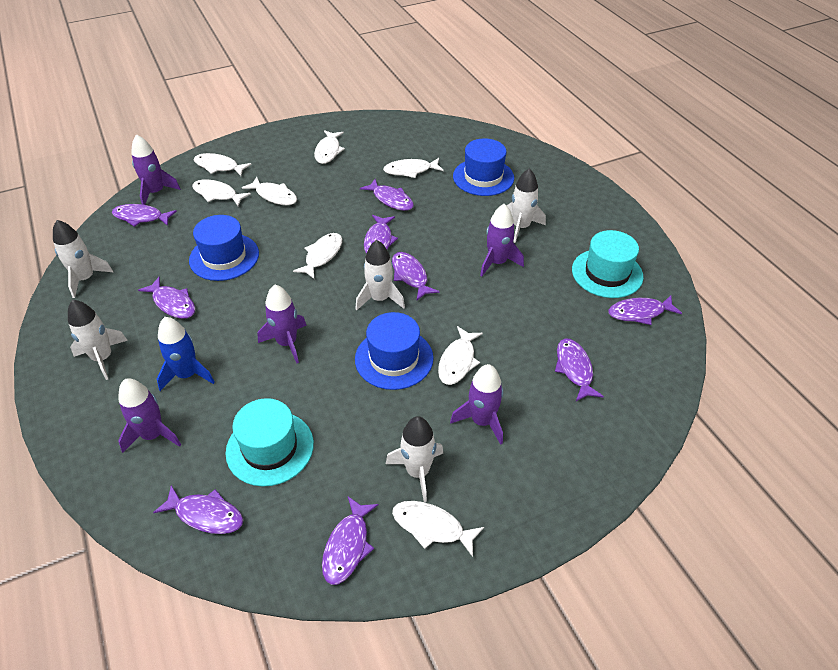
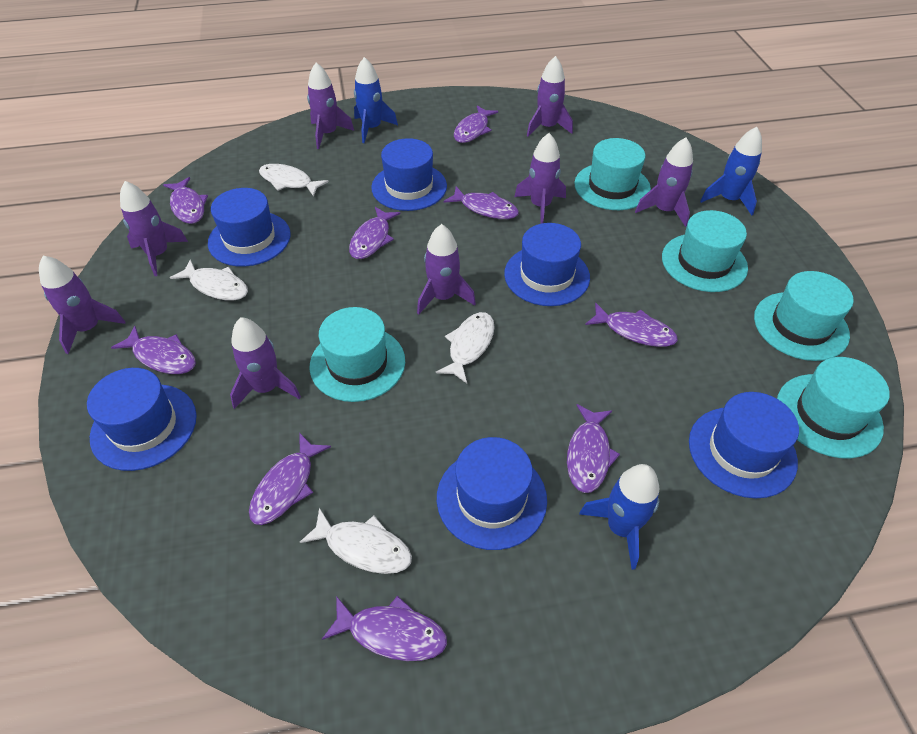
blue hat: [189,215,259,281] [355,312,434,390] [453,138,514,196] = 3 -> [87,368,197,471] [208,188,291,267] [371,138,447,211] [437,437,547,550] [504,223,590,306] [689,392,799,499] = 6
blue rocket: [157,317,215,391] = 1 -> [354,57,398,143] [579,464,660,570] [700,127,762,215] = 3
purple rocket: [118,379,181,453] [131,134,181,205] [257,285,307,363] [450,364,503,445] [480,204,524,277] = 5 -> [39,255,125,354] [120,181,188,276] [230,317,301,409] [307,62,354,149] [417,224,476,314] [514,133,566,224] [527,56,573,137] [635,137,693,227] = 8
turquoise hat: [226,398,314,486] [572,230,643,298] = 2 -> [310,307,405,402] [574,138,651,210] [662,210,748,292] [754,271,854,361] [777,357,890,459] = 5
white fish: [192,179,251,206] [194,153,252,176] [242,177,297,205] [293,233,342,279] [314,130,345,164] [383,158,443,178] [392,501,484,557] [438,326,483,385] = 8 -> [170,259,248,300] [259,164,329,197] [300,508,412,574] [436,312,495,383] = 4
white rocket: [53,220,113,298] [68,300,128,380] [355,240,405,310] [386,416,443,502] [506,168,546,243] = 5 -> none = 0

